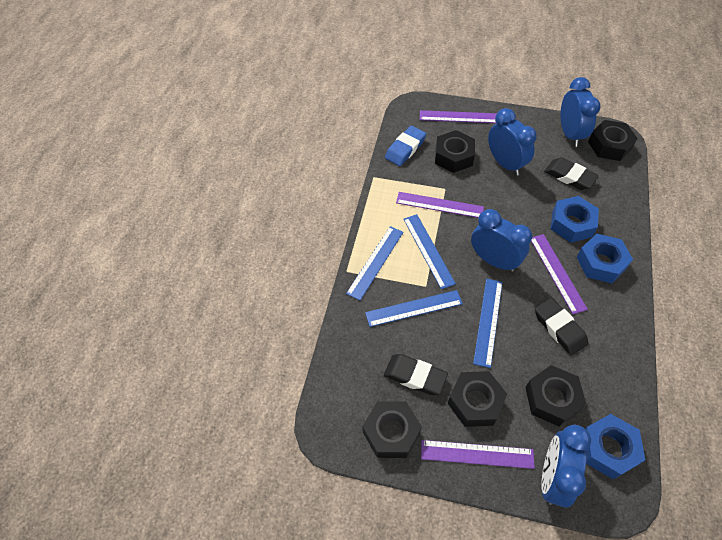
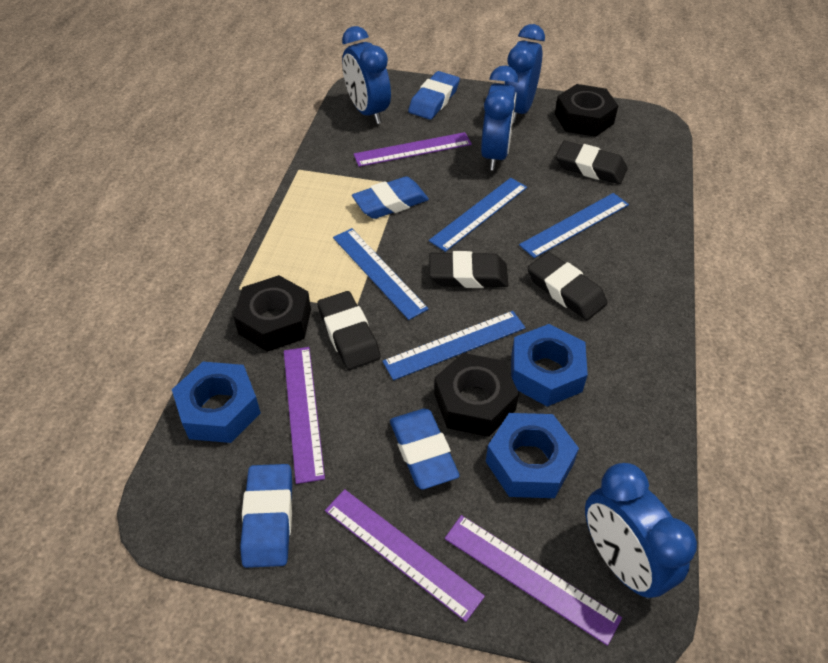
black eraser: [384,354,448,395] [535,298,588,356] [544,157,599,190] = 3 -> [317,291,381,370] [429,251,508,288] [528,252,607,320] [556,141,628,184] = 4
black nut: [363,401,422,458] [435,130,475,173] [448,371,507,427] [525,365,586,426] [588,120,638,161] = 5 -> [233,275,311,352] [434,353,519,437] [555,84,618,137] = 3
blue eraser: [385,126,426,166] = 1 -> [240,464,292,568] [352,176,429,219] [390,409,460,490] [408,71,460,120] = 4

